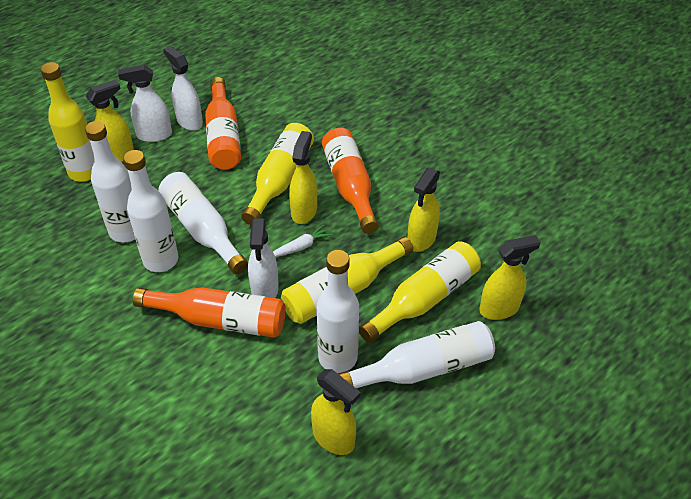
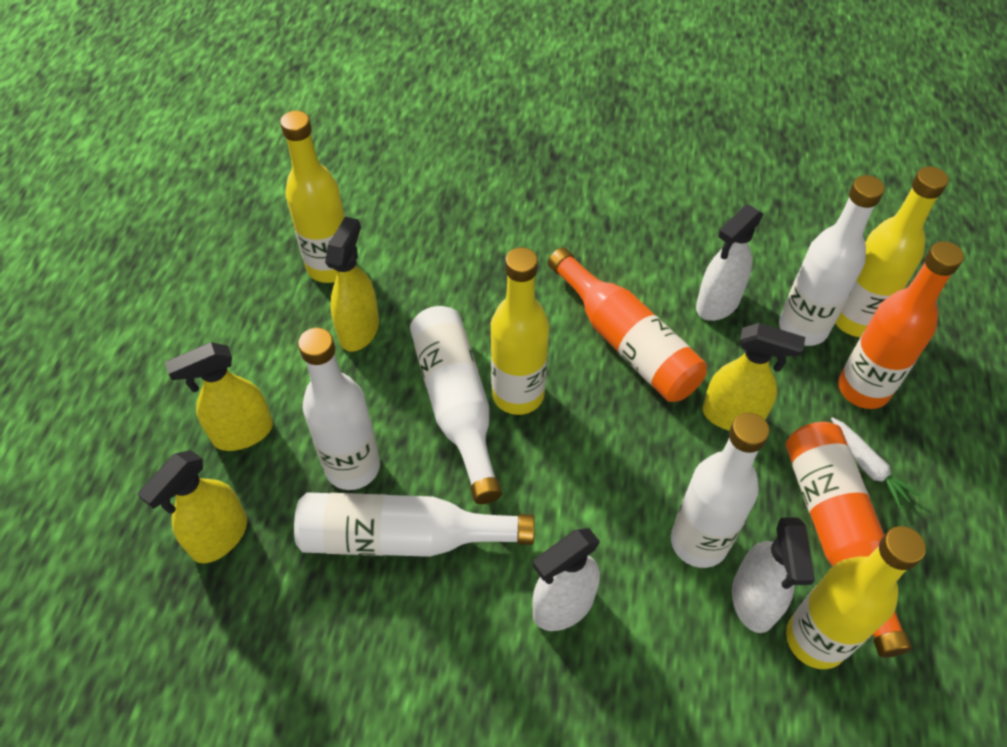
yellow spray bottle: [85,80,134,162] [289,131,317,224] [311,369,361,455] [407,167,440,252] [479,235,541,320] = 5 -> [138,450,247,563] [165,342,273,451] [325,217,379,352] [703,323,805,431] = 4

